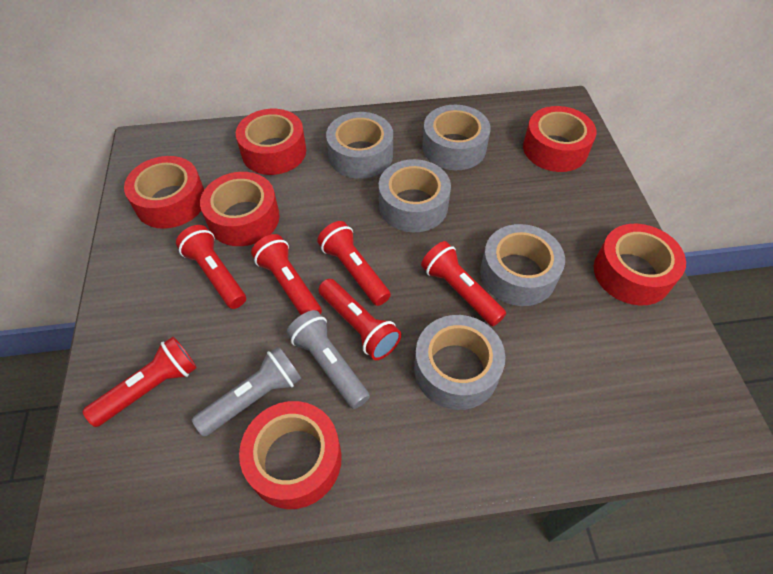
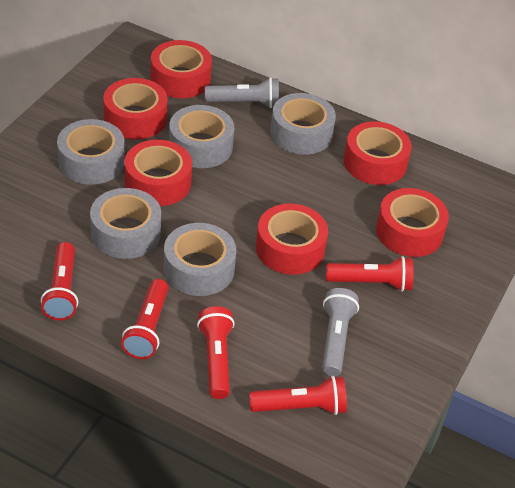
red flashlight: [83,337,197,427] [176,225,246,309] [251,234,322,315] [317,221,391,306] [318,279,401,360] [421,241,506,326] = 6 -> [41,242,78,320] [121,279,169,359] [197,306,234,399] [249,376,347,415] [326,256,413,292] = 5

